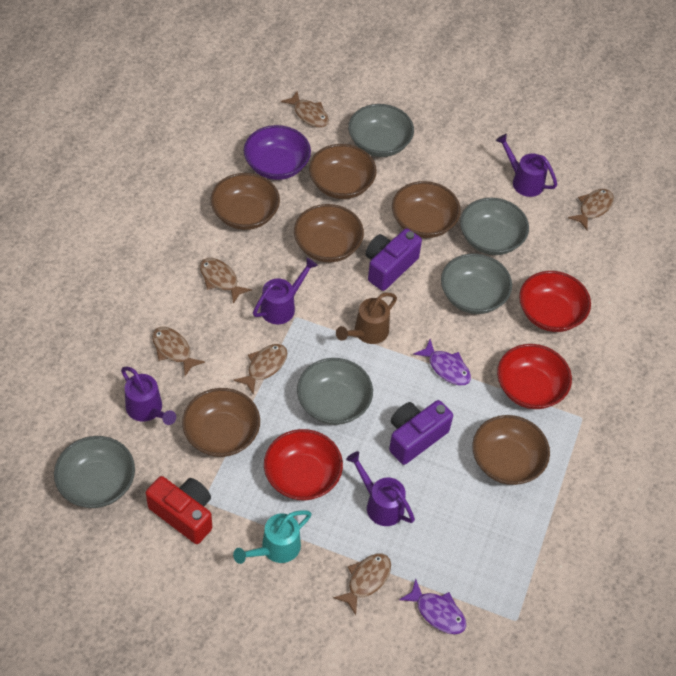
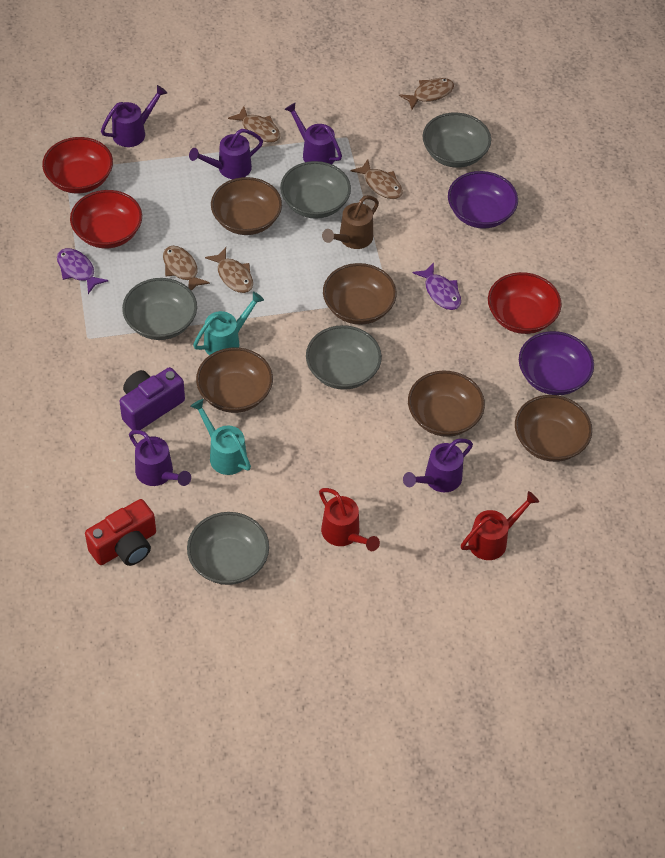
brown bowl: [182,388,260,457] [210,173,280,230] [294,204,364,262] [309,144,377,199] [392,181,461,238] [472,415,550,485] = 6 -> [196,348,273,413] [211,177,282,235] [323,263,397,325] [408,371,485,437] [515,395,592,462] = 5
brown fish: [152,327,205,376] [199,258,252,304] [233,344,287,395] [281,91,329,128] [333,553,391,615] [568,189,614,230] = 6 -> [163,246,210,291] [205,247,253,293] [228,106,280,143] [351,159,403,199] [399,78,454,110] = 5
purple bowl: [244,125,311,180] = 1 -> [448,171,518,229] [519,331,594,395] = 2
purple camera: [365,228,422,291] [389,400,453,465] = 2 -> [119,367,185,430] = 1
purple watering can: [121,367,176,425] [253,258,318,324] [346,451,415,526] [496,134,557,197] = 4 -> [101,85,167,147] [129,430,191,486] [189,129,263,179] [284,103,342,164] [403,439,473,492] = 5
red watering can: none = 0 -> [319,488,380,551] [461,491,539,560] = 2
turquoise watering can: [233,510,312,564] = 1 -> [190,399,251,475] [193,292,264,355] = 2

